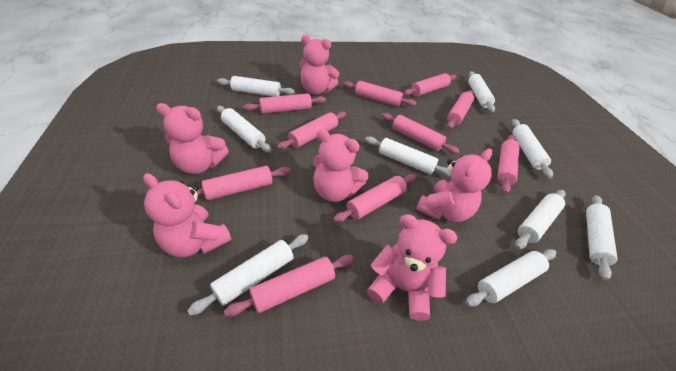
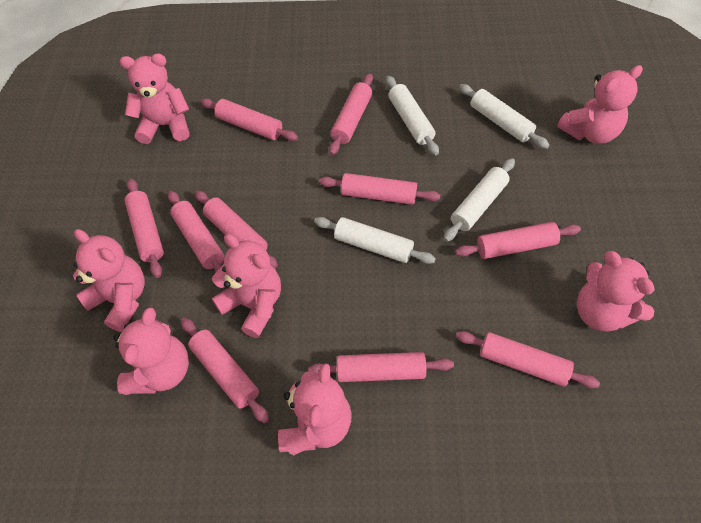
pink teddy bear: [143,173,231,257] [156,103,229,174] [299,35,339,95] [313,129,369,202] [367,214,457,321] [416,149,493,222] = 6 -> [73,229,145,332] [114,307,189,395] [120,54,189,144] [212,234,281,338] [278,363,352,455] [557,65,643,144] [577,251,655,331] = 7
white rolling pin: [187,234,309,316] [217,76,295,97] [217,106,272,153] [365,137,450,176] [466,249,556,306] [468,71,495,112] [512,119,553,178] [515,190,566,249] [586,195,618,280] = 9 -> [314,217,436,264] [386,76,439,155] [444,158,515,242] [459,84,550,149] = 4

